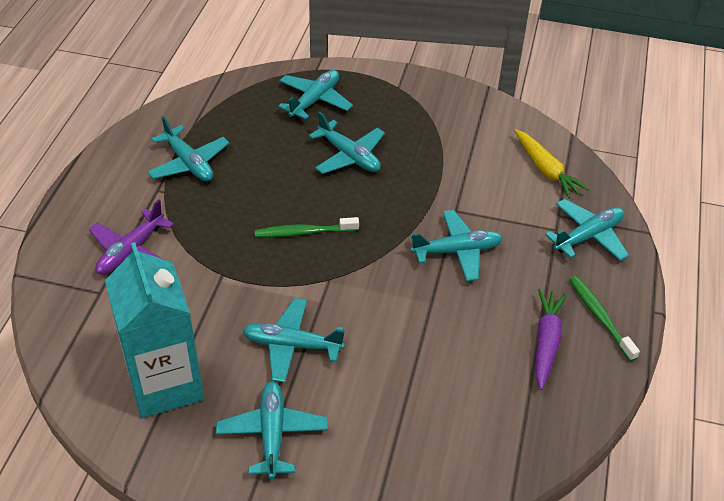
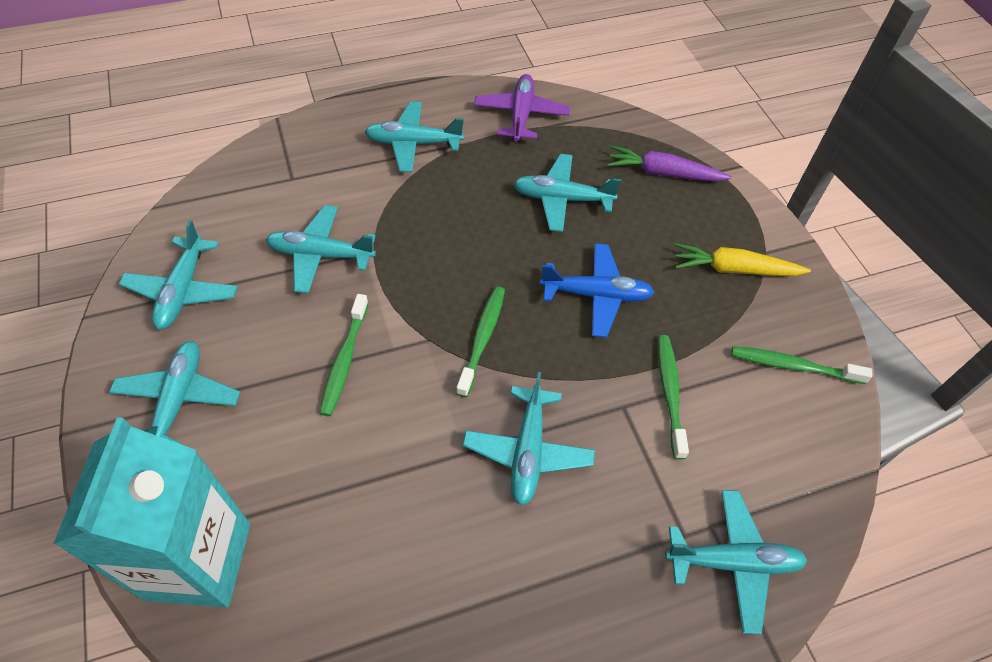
blue plane: none = 0 -> [540,243,654,337] = 1
green toothbrush: [255,217,359,238] [570,276,640,361] = 2 -> [319,294,369,416] [456,286,505,397] [658,335,689,459] [731,346,873,384] = 4

